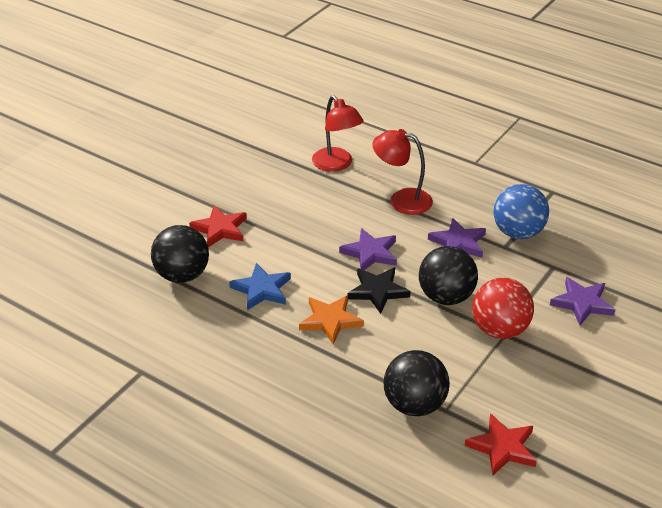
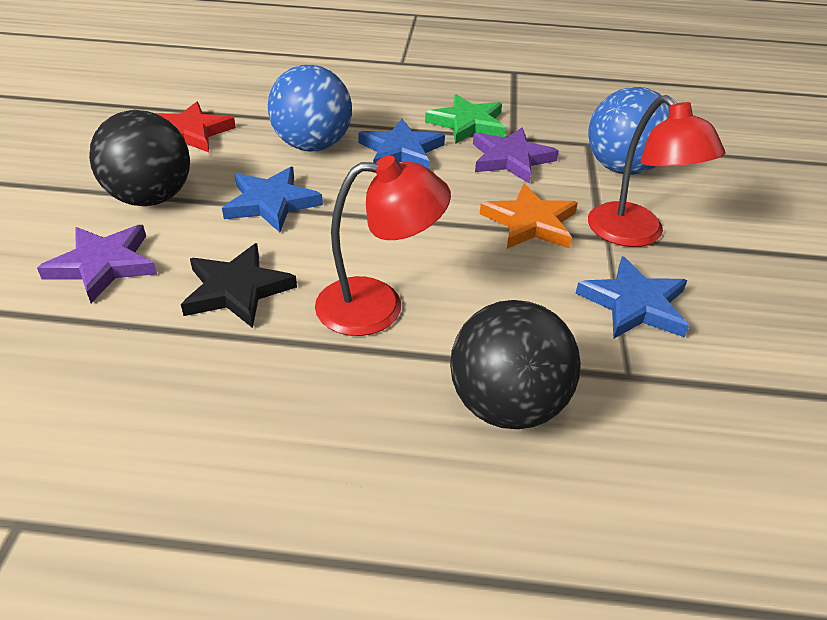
black ball: [151,225,209,283] [383,350,450,416] [419,246,478,305] = 3 -> [89,110,190,206] [450,300,581,429] = 2
blue ball: [493,184,549,239] = 1 -> [268,65,352,152] [588,87,670,175] = 2
blue star: [229,263,291,310] = 1 -> [222,167,323,232] [358,119,445,169] [576,256,689,339] = 3
green star: none = 0 -> [425,94,506,144] = 1
purple star: [339,228,397,270] [428,218,486,258] [550,277,615,325] = 3 -> [37,225,157,303] [473,127,559,183] = 2
red ball: [472,278,534,339] = 1 -> none = 0
red star: [189,206,247,247] [465,413,537,475] = 2 -> [155,102,236,153] = 1

